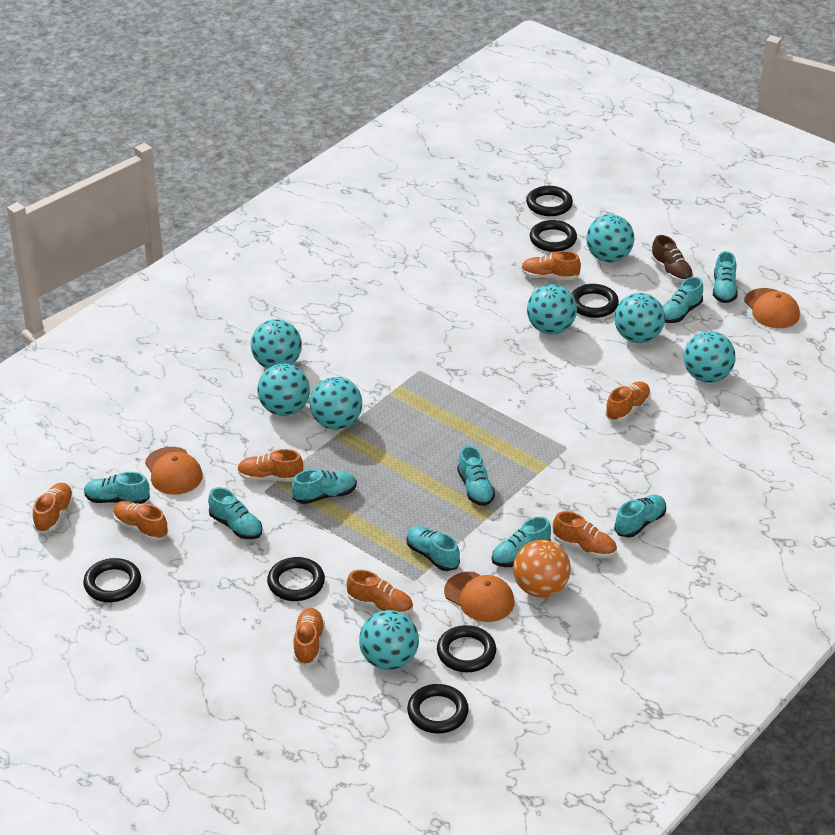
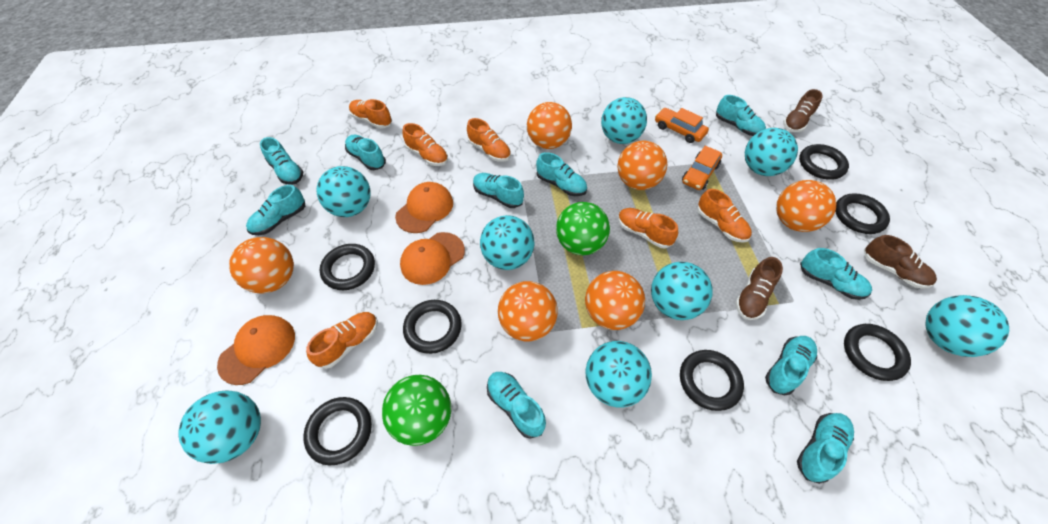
brown shoe: [651,235,693,282] = 1 -> [735,257,783,320] [783,89,822,132] [864,235,937,288] = 3
green ball: none = 0 -> [382,375,451,446] [556,202,610,255] = 2
orange ball: [513,540,571,598] = 1 -> [229,237,294,293] [498,281,558,341] [527,102,572,149] [585,271,645,330] [617,141,667,190] [776,180,836,232] = 6
orange car: none = 0 -> [655,108,709,143] [682,146,722,190] = 2
orange shoe: [33,483,74,533] [113,501,168,541] [237,449,303,482] [293,608,325,666] [346,570,413,615] [521,251,581,280] [553,511,617,558] [605,381,651,422] = 8 -> [306,312,378,369] [349,99,392,129] [402,123,448,166] [467,118,511,162] [618,208,678,248] [697,189,752,243] = 6
turquoise shoe: [84,472,150,504] [208,487,262,539] [291,469,357,504] [407,526,460,571] [457,446,495,506] [492,517,551,567] [614,495,666,538] [663,277,703,323] [713,251,738,303] = 9 -> [246,185,305,235] [260,137,303,185] [345,135,386,170] [473,173,524,208] [487,372,546,439] [536,152,587,196] [716,95,766,136] [765,336,817,395] [797,413,854,484] [800,248,872,300] = 10

